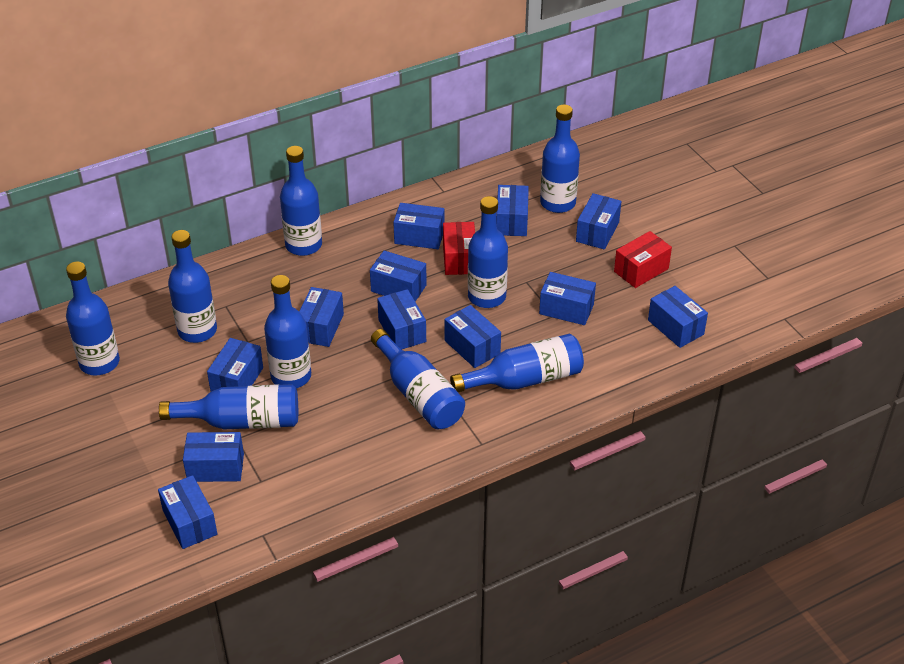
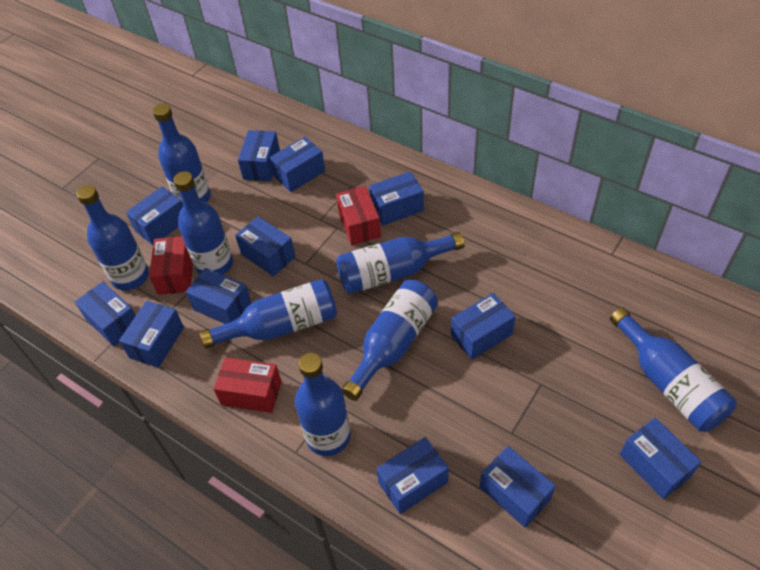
blue bottle: [66,262,120,376] [159,384,298,429] [168,230,217,343] [264,275,311,388] [280,146,322,256] [371,329,465,429] [450,334,584,392] [468,196,508,308] [540,105,580,213] = 9 -> [76,185,149,291] [153,104,211,204] [173,171,233,275] [200,279,337,349] [295,353,351,456] [336,232,464,294] [342,280,438,401] [610,307,736,432] = 8
red box: [443,222,475,275] [614,231,672,288] = 2 -> [149,236,193,295] [213,357,282,413] [336,186,381,245] = 3

